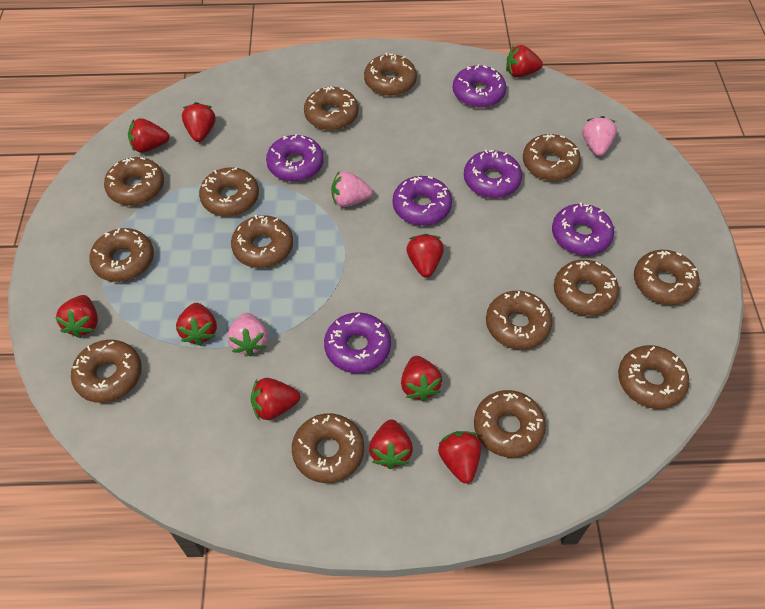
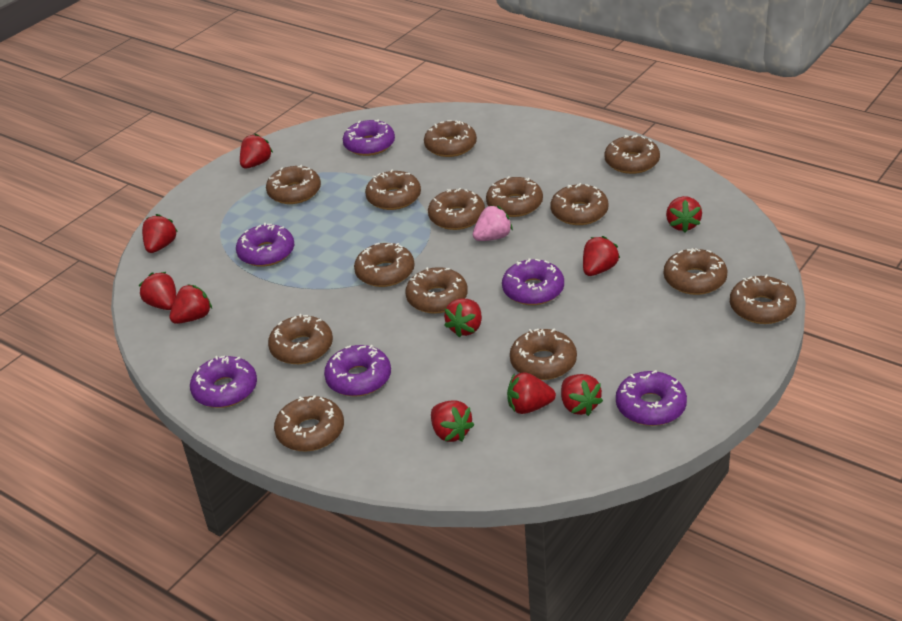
pink strawberry: [227,313,268,356] [331,171,373,207] [582,116,617,156] = 3 -> [473,205,513,241] = 1

